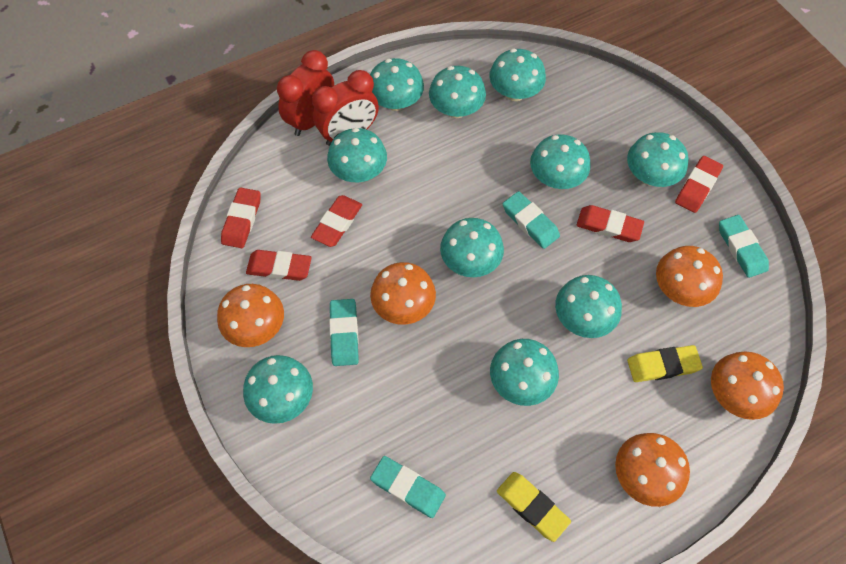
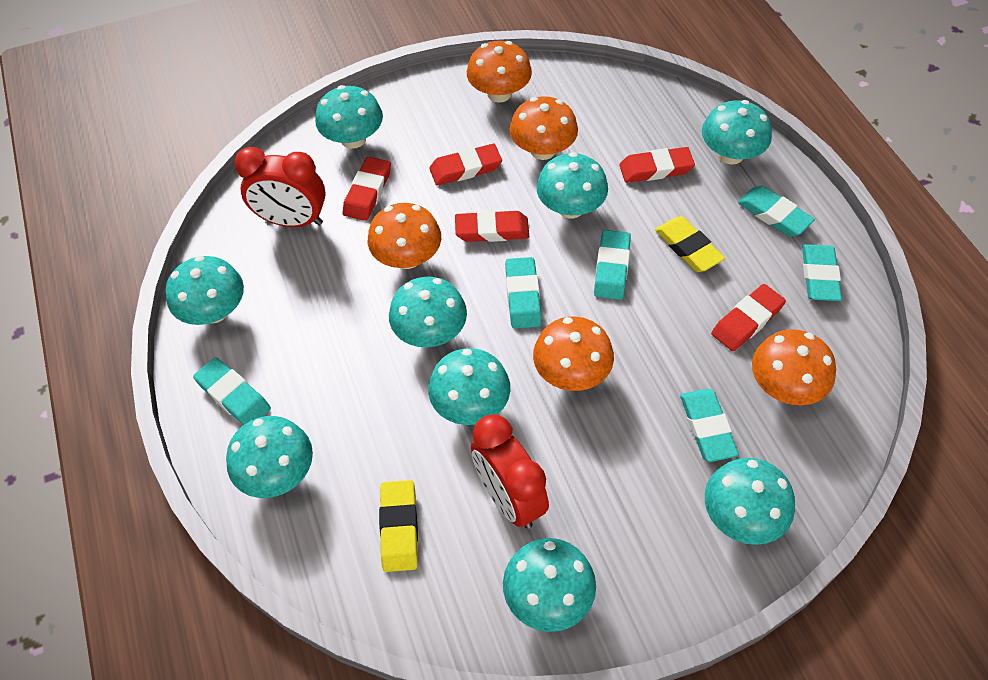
turquoise eraser: [329,299,359,366] [370,456,446,518] [503,191,560,249] [719,215,769,278] = 4 -> [193,357,271,425] [505,257,541,329] [594,230,631,300] [680,389,739,462] [738,186,815,237] [802,244,842,301] = 6
turquoise mushroom: [243,355,313,424] [327,128,387,182] [370,58,424,111] [429,66,486,118] [440,218,504,277] [489,49,546,101] [490,339,559,406] [530,134,591,189] [555,275,622,338] [627,132,689,187] = 10 -> [166,256,244,325] [226,416,313,498] [315,85,383,149] [389,277,467,348] [428,348,510,425] [503,538,596,632] [536,152,608,218] [702,100,772,165] [705,458,795,545] = 9

